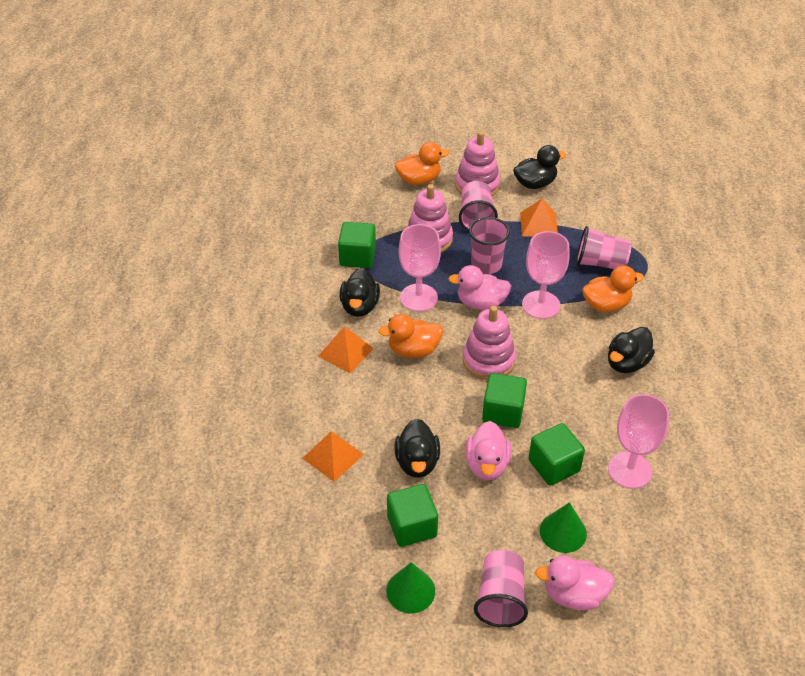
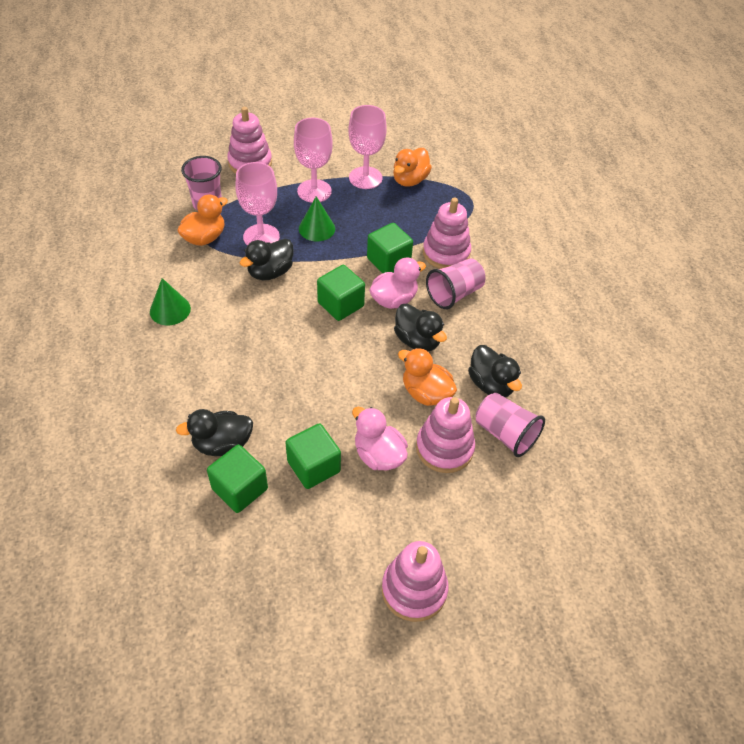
orange pyramid: [302,431,364,482] [318,326,374,373] [520,199,558,236] = 3 -> none = 0
pink cup: [459,181,498,231] [469,217,510,274] [474,550,528,627] [576,226,632,269] = 4 -> [181,156,222,210] [426,258,485,309] [475,393,545,457] = 3
pink duck: [448,265,511,310] [465,421,511,480] [535,556,615,610] = 3 -> [352,407,408,470] [369,258,426,309] = 2
pink stacking toy: [407,184,453,253] [455,131,500,196] [463,306,516,380] = 3 -> [227,107,272,174] [382,541,448,622] [416,397,475,473] [423,198,471,269] = 4

